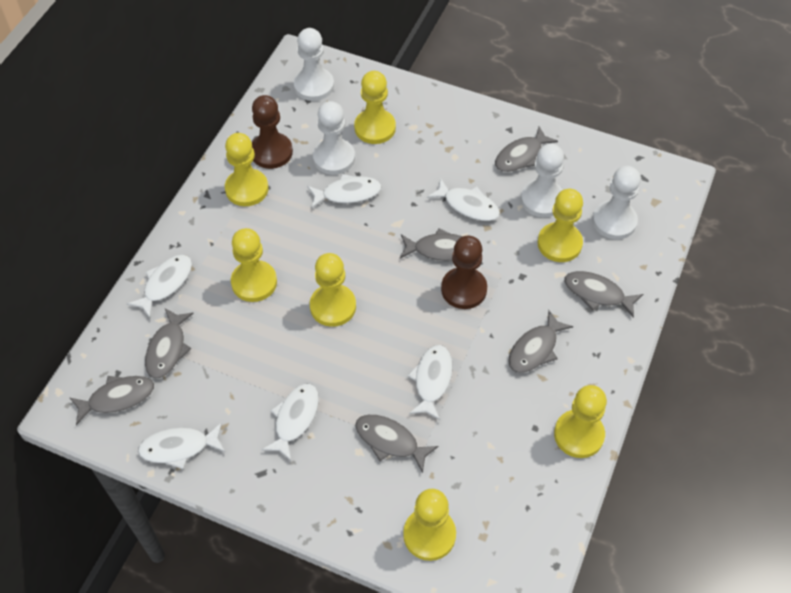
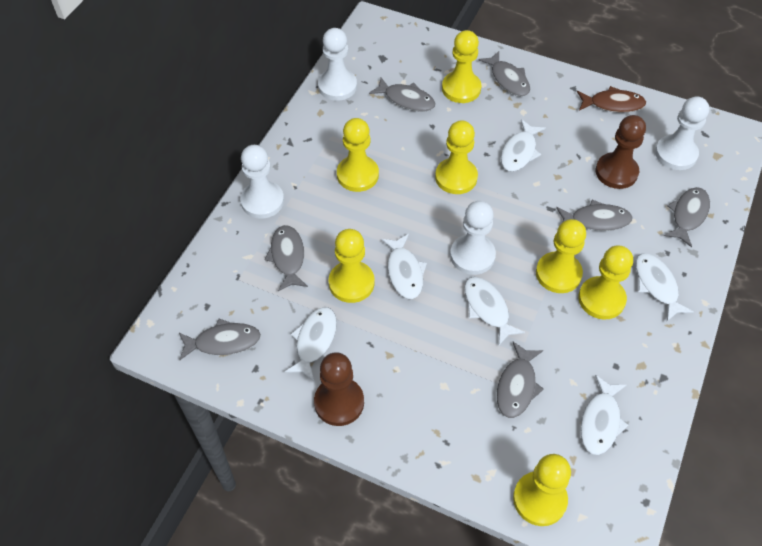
brown fish: none = 0 -> [577,86,646,112] = 1

